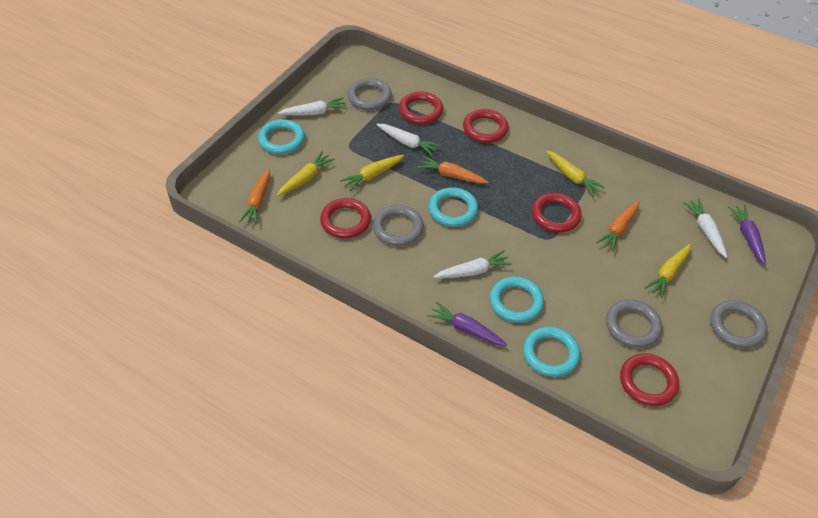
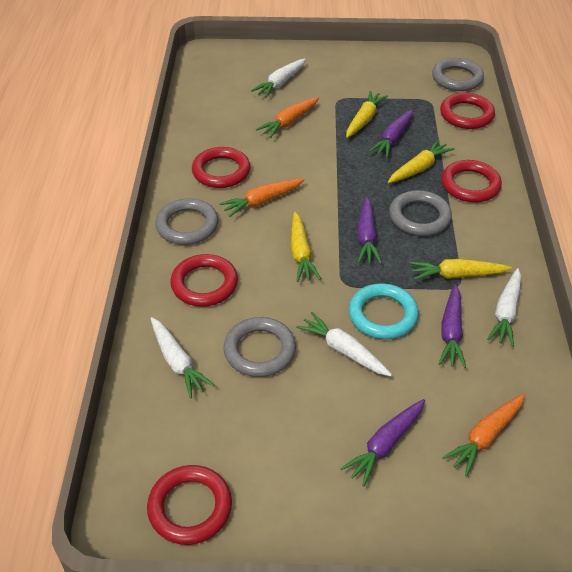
purple carrot: [427,302,507,346] [728,205,766,265] = 2 -> [340,399,425,486] [357,196,382,264] [368,109,413,158] [439,284,466,368] = 4
turquoise ring: [258,119,305,154] [428,187,478,227] [490,276,544,323] [523,326,580,377] = 4 -> [349,283,419,339] = 1

